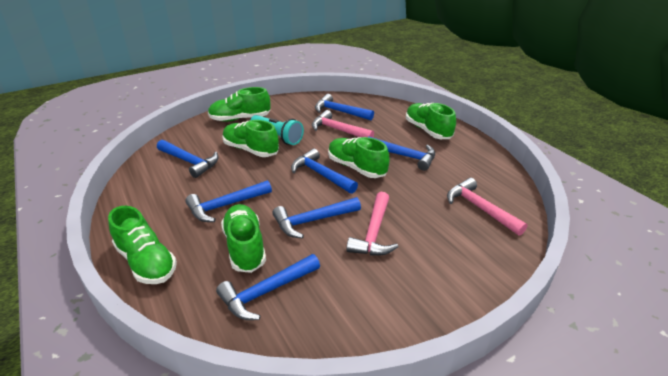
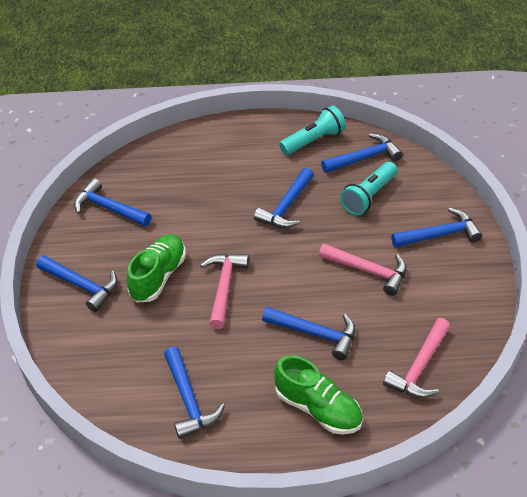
green shoe: [108,206,177,284] [208,87,270,122] [221,204,266,273] [222,120,279,157] [328,137,389,178] [406,103,456,139] = 6 -> [127,234,186,303] [274,355,363,435] = 2
turquoise flashlight: [250,115,304,145] = 1 -> [279,106,346,155] [340,162,397,215] = 2

